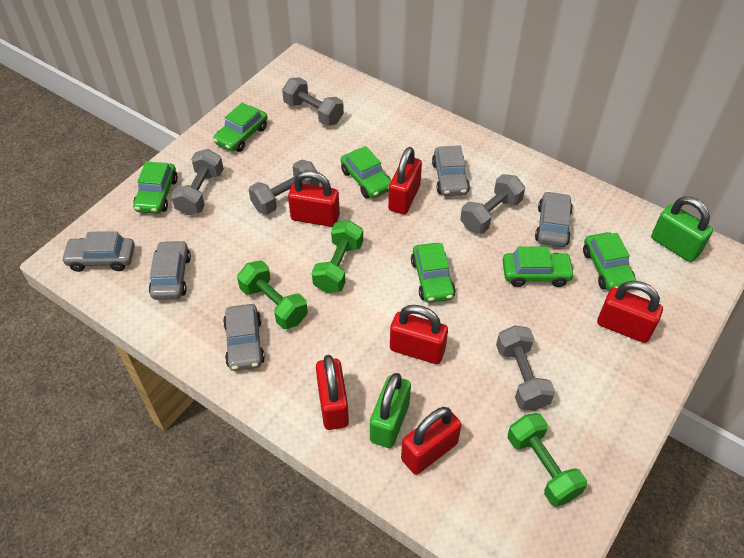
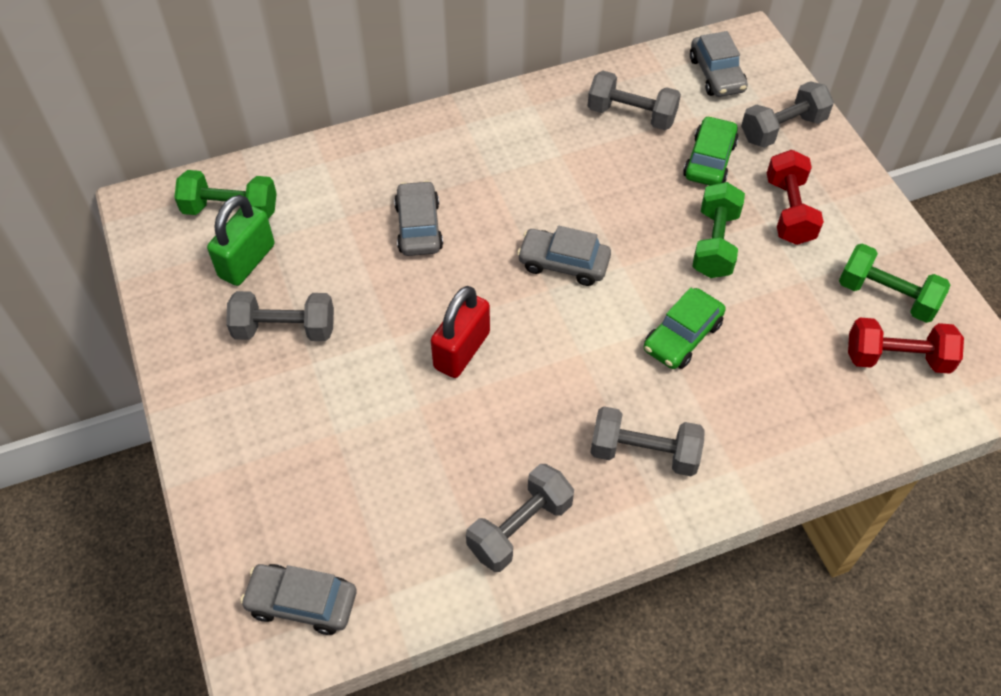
green car: [133,161,178,214] [213,103,267,152] [341,146,391,198] [411,243,456,303] [503,247,575,287] [583,232,636,291] = 6 -> [644,288,726,369] [683,116,739,186] = 2
green padlock: [370,373,411,448] [651,196,713,262] = 2 -> [207,195,275,286] = 1
grey car: [61,231,135,272] [149,240,191,300] [223,304,265,371] [432,145,470,196] [535,191,573,247] = 5 -> [240,564,356,635] [394,181,443,256] [517,226,611,286] [690,31,748,97] = 4
red dumbbell: none = 0 -> [767,150,824,245] [848,318,964,374] = 2
red padlock: [288,170,340,227] [316,355,349,430] [388,147,422,215] [390,305,448,364] [401,407,462,475] [597,281,663,343] = 6 -> [431,286,490,378] = 1

